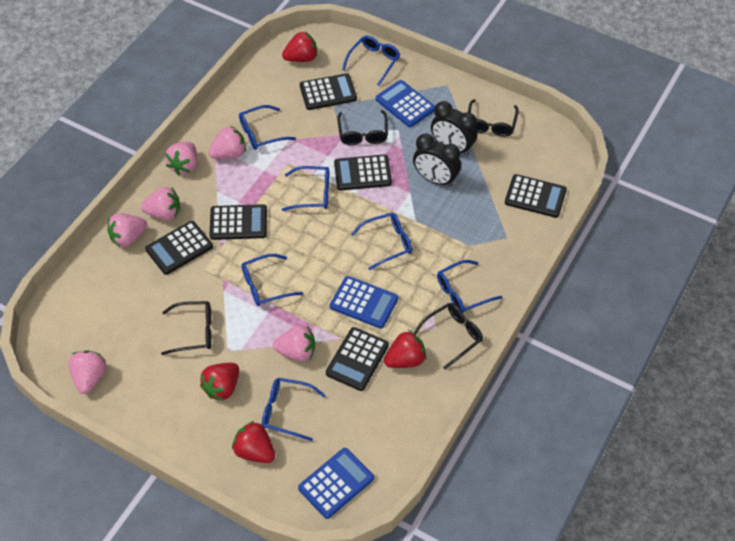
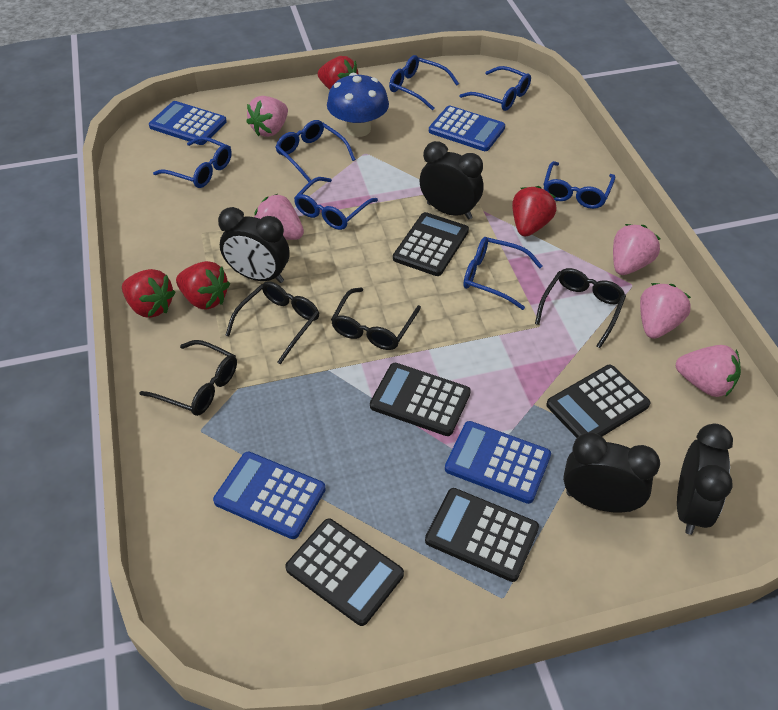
black calculator: [145,221,213,275] [209,204,267,240] [300,73,357,110] [326,327,389,391] [334,155,392,191] [505,174,567,218] = 6 -> [285,519,404,626] [370,363,471,436] [393,212,469,276] [425,488,539,582] [546,365,651,438] = 5
black clock: [413,133,461,187] [431,101,477,156] = 2 -> [218,207,289,283] [419,141,483,220] [563,432,660,512] [677,424,733,535] = 4
blue calculator: [298,448,374,519] [330,276,398,329] [376,80,435,127] = 3 -> [149,101,227,145] [213,451,326,539] [429,106,505,151] [445,421,551,504] = 4
blue mushroom: none = 0 -> [327,73,389,137] = 1
pink strawberry: [68,350,107,394] [107,213,147,247] [141,187,180,221] [165,142,197,175] [208,125,246,159] [273,325,315,362] = 6 -> [246,96,288,137] [254,194,304,240] [613,224,660,275] [640,283,691,339] [676,345,741,397] = 5

